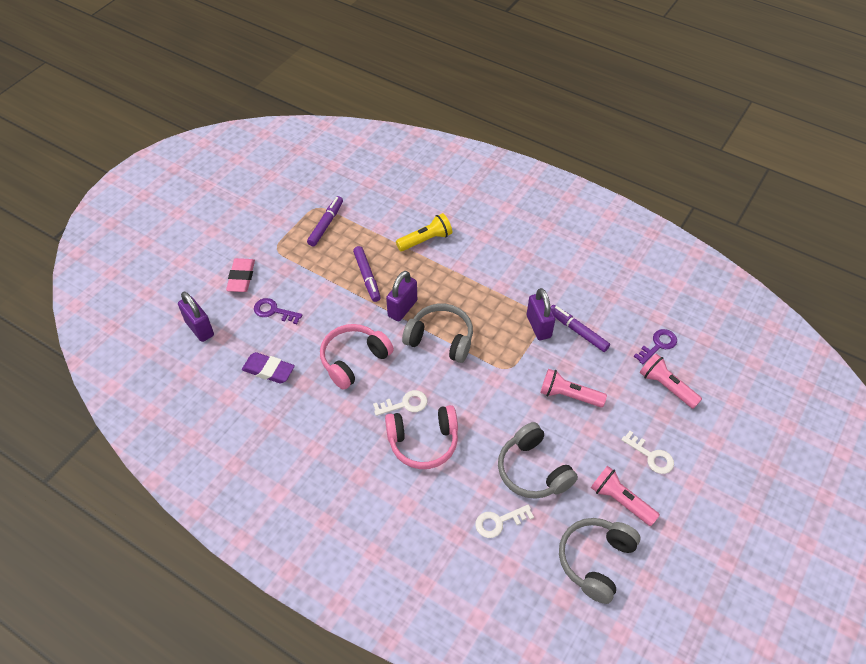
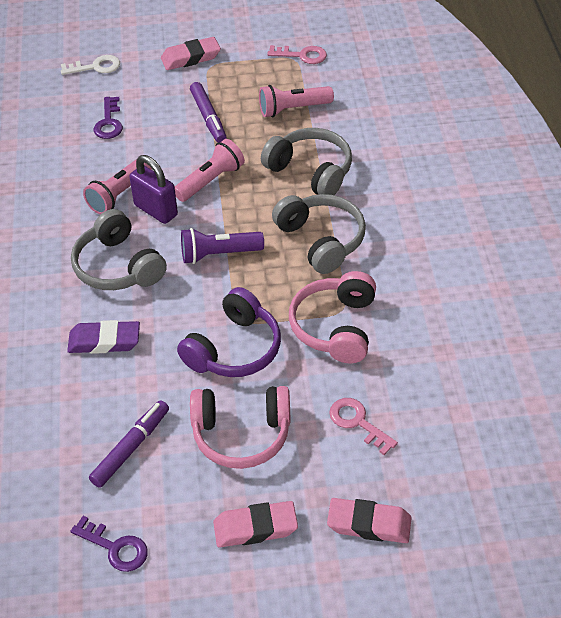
pink eraser: [226,258,255,292] = 1 -> [161,37,221,70] [213,501,298,547] [327,498,412,543] = 3
pink key: none = 0 -> [267,45,327,64] [329,398,398,455] = 2
purple flashlight: none = 0 -> [181,228,264,264] = 1
purple headphones: none = 0 -> [177,287,281,377] = 1
purple marker: [307,196,343,247] [353,246,381,302] [551,305,610,352] = 3 -> [89,400,169,488] [190,82,227,143] = 2
purple padlock: [178,292,214,342] [386,271,417,322] [527,288,555,340] = 3 -> [129,155,178,224] = 1
white key: [373,390,428,416] [475,505,534,538] [621,431,674,474] = 3 -> [61,55,120,75] = 1
yellow flashlight: [396,213,452,251] = 1 -> none = 0

